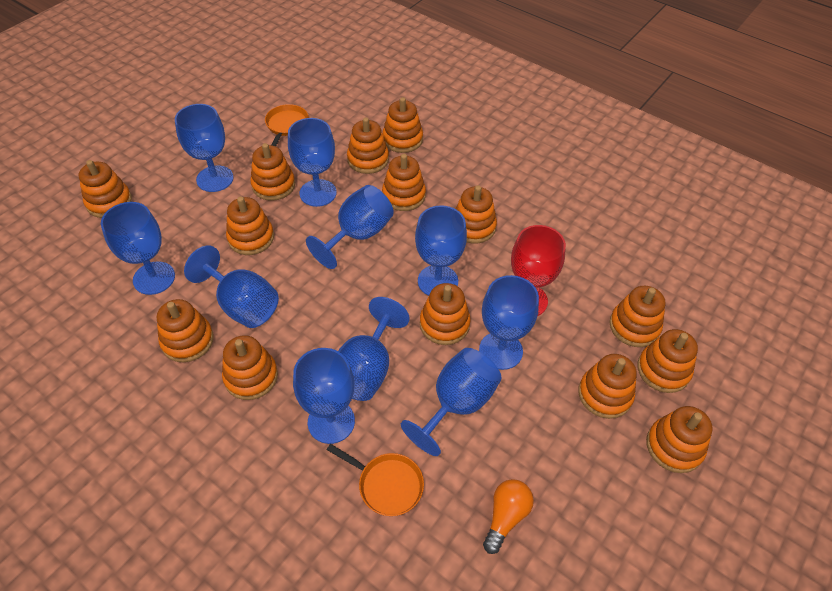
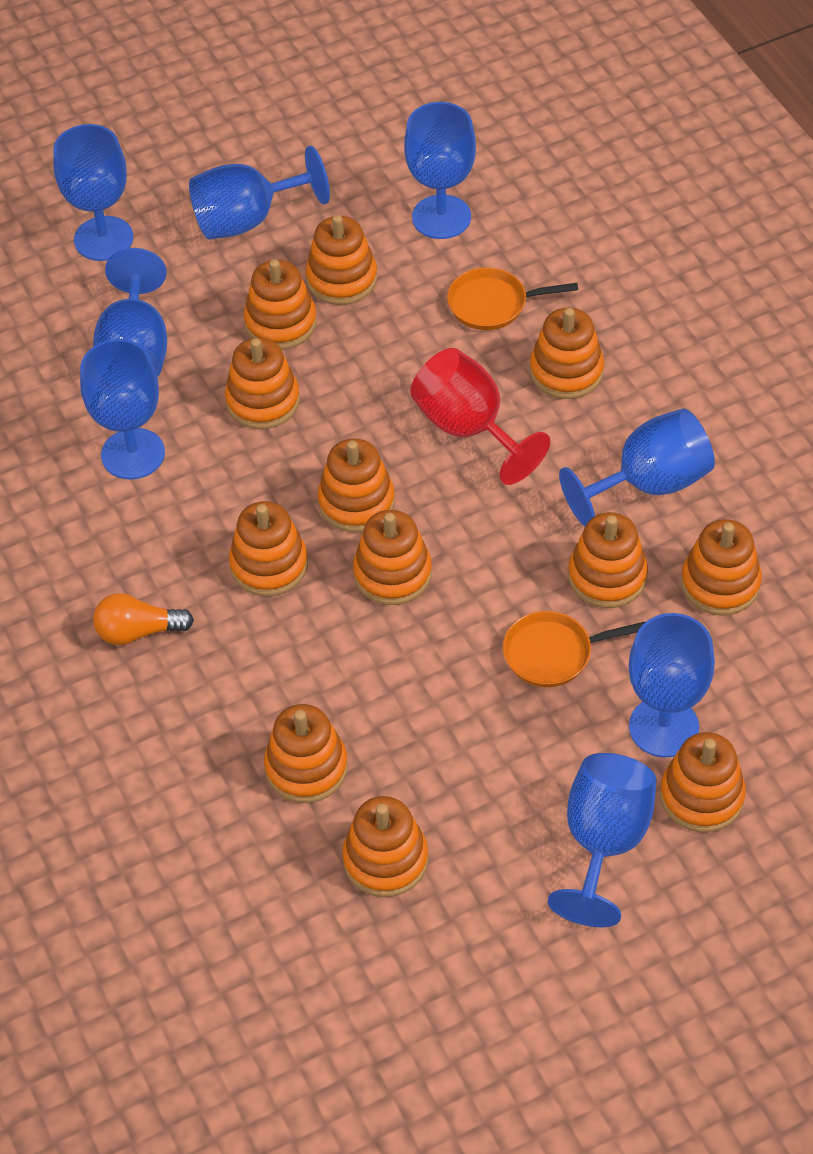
blue goblet: [101,202,175,295] [175,104,234,192] [184,245,279,328] [288,118,337,207] [293,348,355,444] [306,185,394,269] [338,297,410,401] [401,348,502,456] [415,205,467,296] [479,275,539,370] = 10 -> [53,124,133,261] [80,339,165,480] [93,248,167,377] [189,146,330,240] [404,102,476,239] [548,753,657,927] [559,409,715,526] [629,613,715,757] = 8
orange stacking toy: [79,160,132,218] [157,299,214,362] [222,335,278,400] [226,196,274,255] [250,143,295,201] [347,117,389,174] [382,97,423,153] [382,154,426,211] [420,283,471,345] [456,185,497,244] [578,354,637,419] [609,286,665,347] [637,329,698,393] [646,406,713,473] = 14 -> [225,338,300,429] [229,501,308,596] [244,259,317,350] [264,704,348,803] [305,215,377,305] [318,438,395,532] [342,796,428,897] [353,510,432,605] [530,308,604,399] [568,512,648,608] [660,732,746,832] [681,519,762,616] = 12

